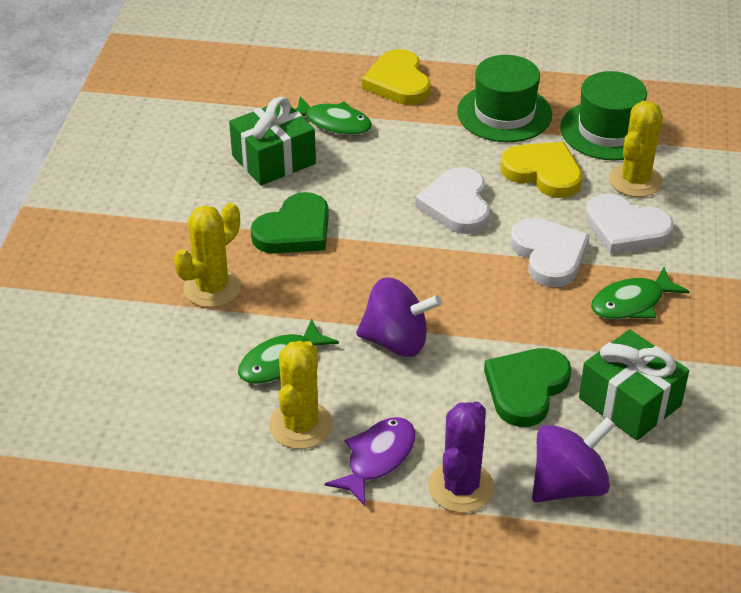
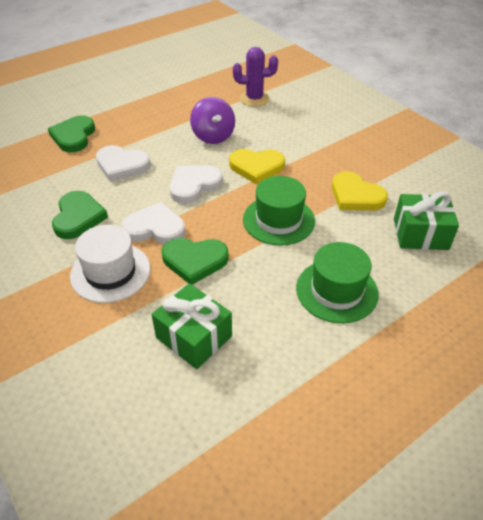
green fish: [238,319,339,384] [295,96,372,135] [591,267,690,320] = 3 -> none = 0
green heart: [251,192,329,254] [484,348,571,427] = 2 -> [48,115,95,152] [52,191,108,239] [162,238,229,285] = 3
purple fish: [325,417,415,506] = 1 -> none = 0
purple spinning top: [356,278,442,357] [532,417,615,502] = 2 -> [190,97,235,144] = 1
white hat: none = 0 -> [70,225,150,303] = 1
yellow cactus: [174,203,241,307] [269,341,333,449] [609,101,663,197] = 3 -> none = 0

